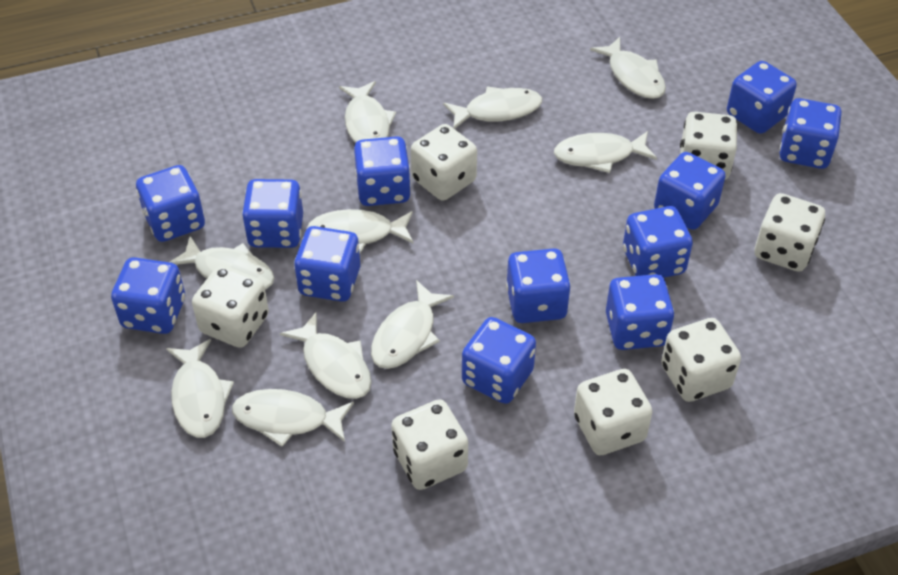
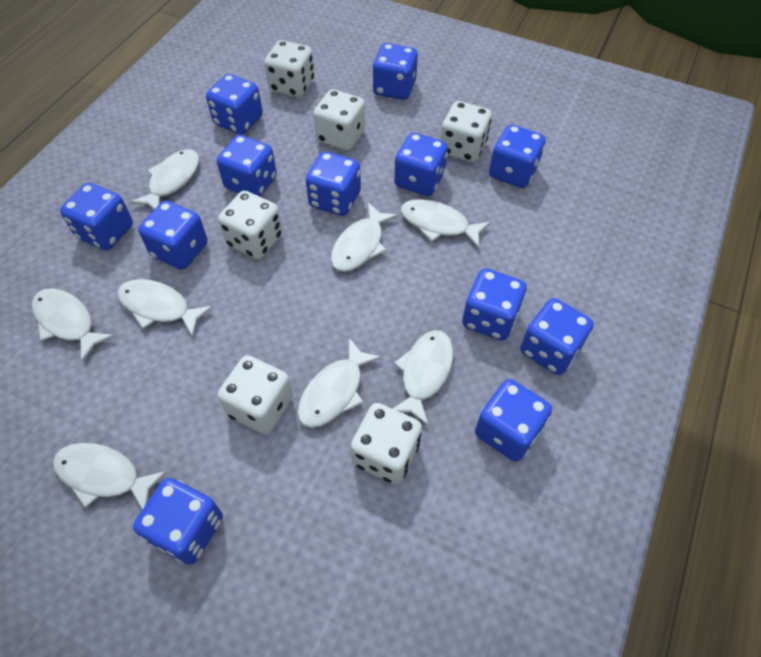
white dice: [192,265,269,348] [391,399,468,490] [411,124,477,200] [574,369,653,455] [661,318,741,402] [680,112,738,180] [755,193,825,272] = 7 -> [218,191,283,259] [218,355,293,434] [265,40,314,97] [313,89,365,151] [351,403,422,484] [441,101,492,162] = 6
white fish: [166,339,234,438] [170,236,274,290] [232,389,354,447] [280,312,372,399] [307,209,414,254] [339,81,396,143] [371,280,454,369] [443,87,542,129] [554,131,657,173] [590,37,666,99] = 10 -> [32,288,115,362] [53,443,167,510] [117,279,213,337] [130,149,199,209] [298,338,382,428] [331,202,398,272] [393,330,453,425] [400,199,491,248] = 8

